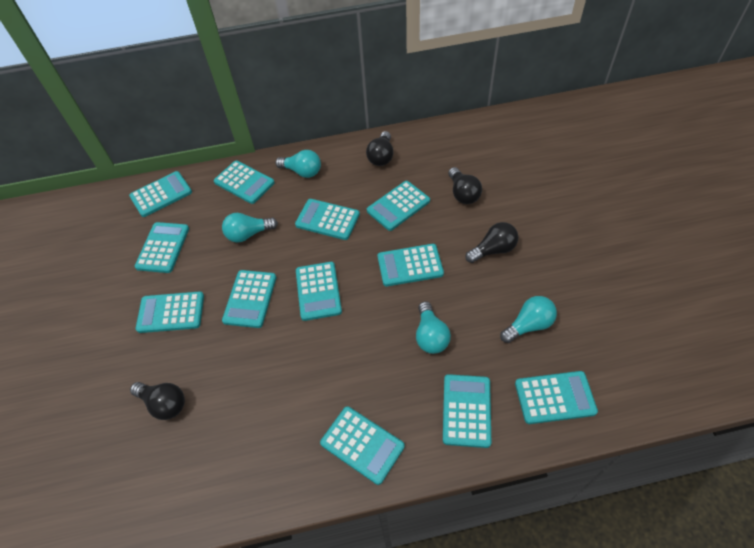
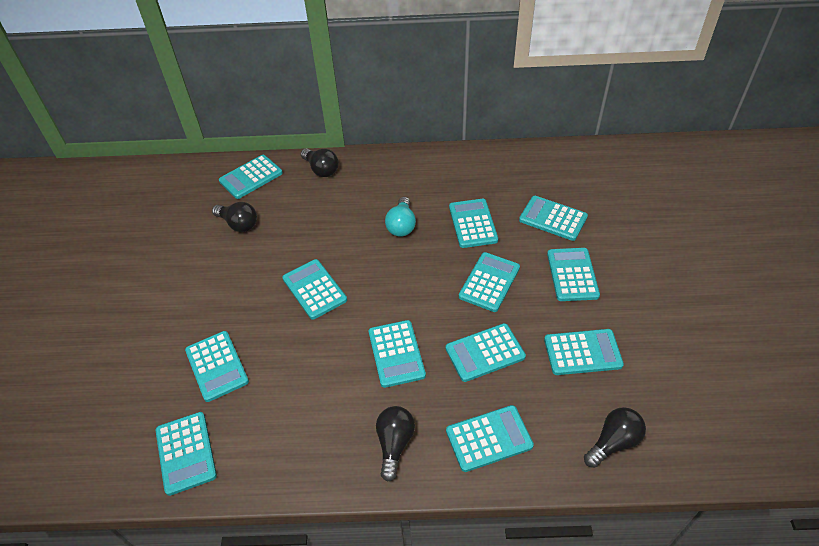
turquoise light bulb: [222,213,278,243] [275,150,321,178] [416,301,451,354] [500,296,557,343] = 4 -> [385,197,416,237] = 1

